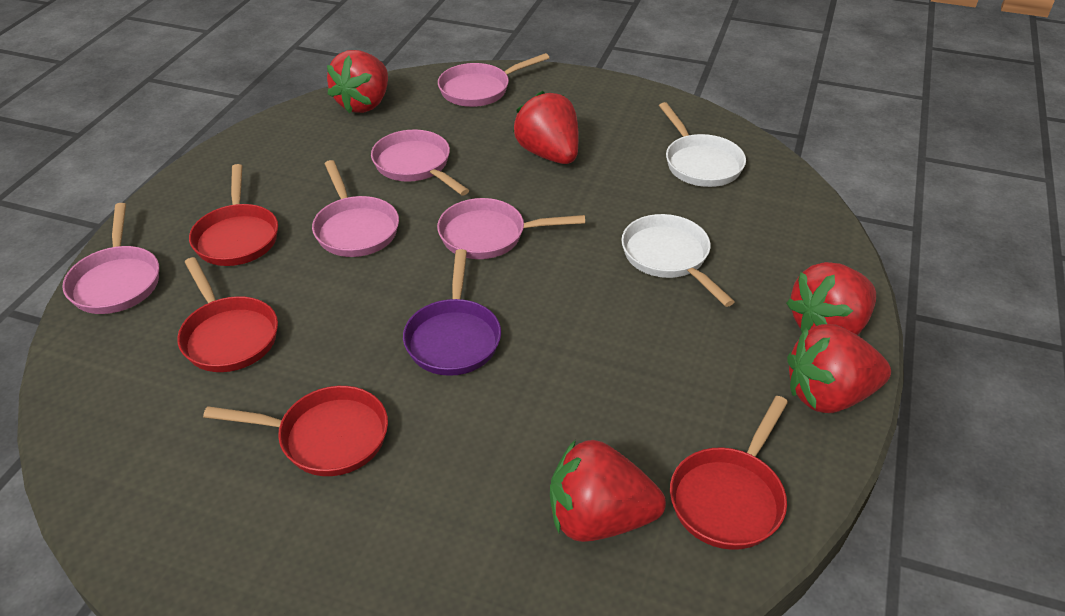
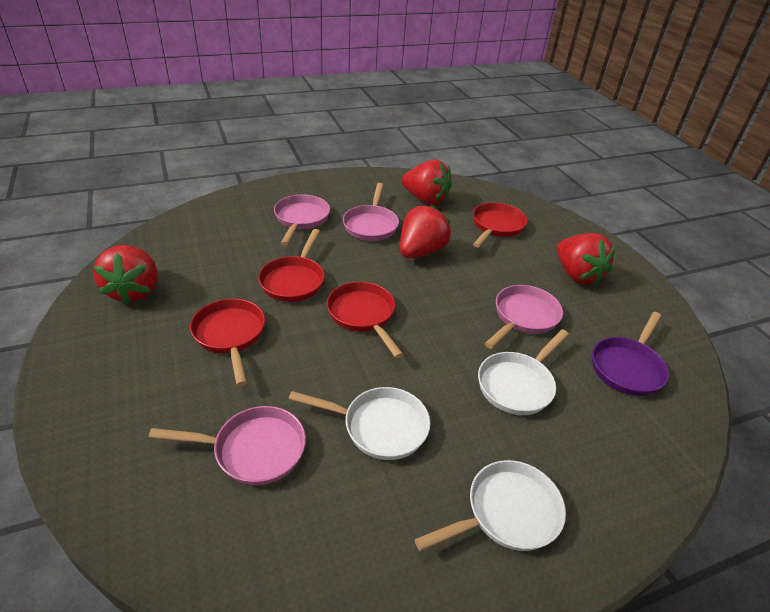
pink pan: [62,203,159,314] [312,160,399,257] [371,130,469,195] [437,198,585,259] [438,53,549,107] = 5 -> [148,406,306,485] [274,195,330,246] [343,183,399,241] [485,285,563,349] = 4
red strawberry: [327,50,388,113] [513,91,579,164] [550,439,666,542] [786,262,876,335] [787,324,891,413] = 5 -> [94,245,158,305] [400,205,451,258] [402,159,452,205] [557,233,616,285] = 4
white pan: [621,214,735,307] [659,102,746,187] = 2 -> [288,387,430,460] [414,460,566,551] [478,329,569,415] = 3

